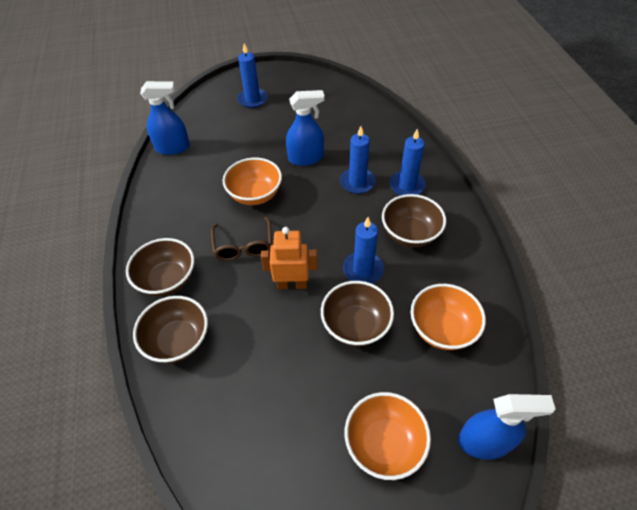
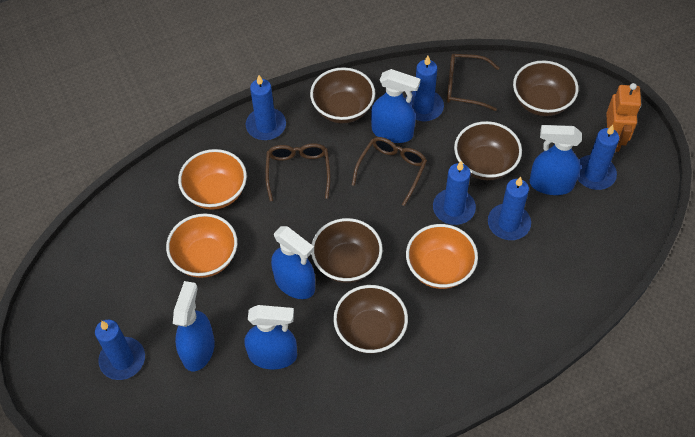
blue candle: [237,43,268,108] [340,126,376,194] [343,217,384,284] [390,128,426,196] = 4 -> [95,320,145,380] [246,75,286,140] [405,56,444,121] [433,161,476,225] [488,177,531,240] [577,125,619,190] = 6
blue spray bottle: [140,81,190,155] [286,90,325,166] [458,394,555,460] = 3 -> [173,281,215,371] [245,305,297,370] [271,226,315,299] [371,69,420,143] [529,125,582,195] = 5
brown bowl: [126,238,194,297] [133,296,208,363] [321,281,394,346] [382,194,446,247] = 4 -> [310,67,375,124] [311,218,383,283] [333,285,408,354] [454,121,522,180] [513,60,579,116] = 5
brown glasses: [211,217,272,261] = 1 -> [265,143,331,201] [352,137,427,206] [447,54,500,111] = 3

